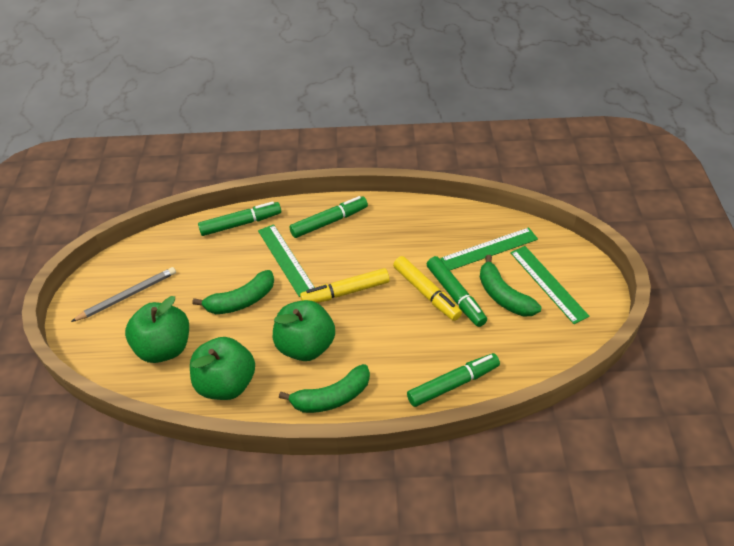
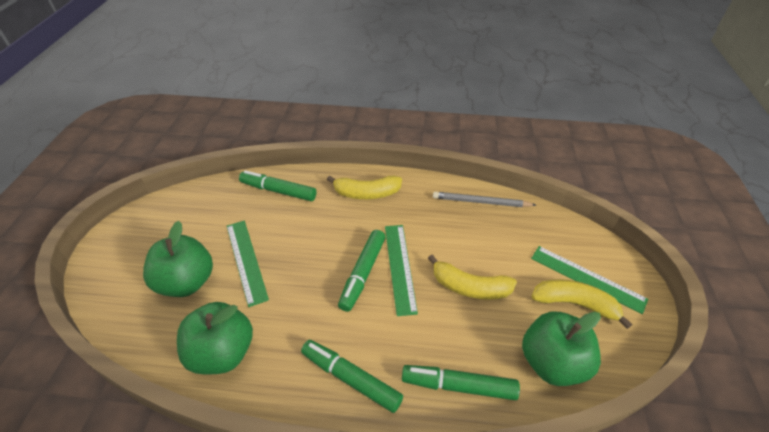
green banana: [193,270,274,314] [279,364,370,413] [480,255,541,317] = 3 -> none = 0
yellow banana: none = 0 -> [327,175,402,199] [428,255,517,300] [531,279,632,329] = 3
yellow marker: [300,268,390,303] [393,256,462,321] = 2 -> none = 0

